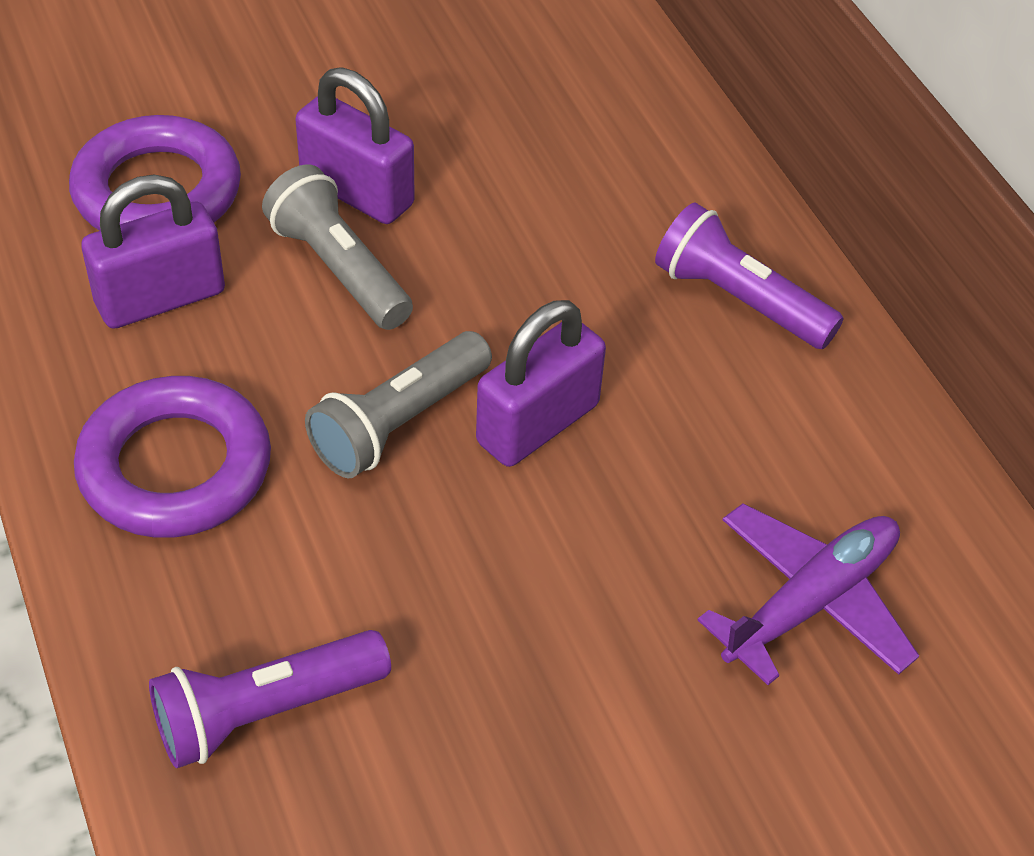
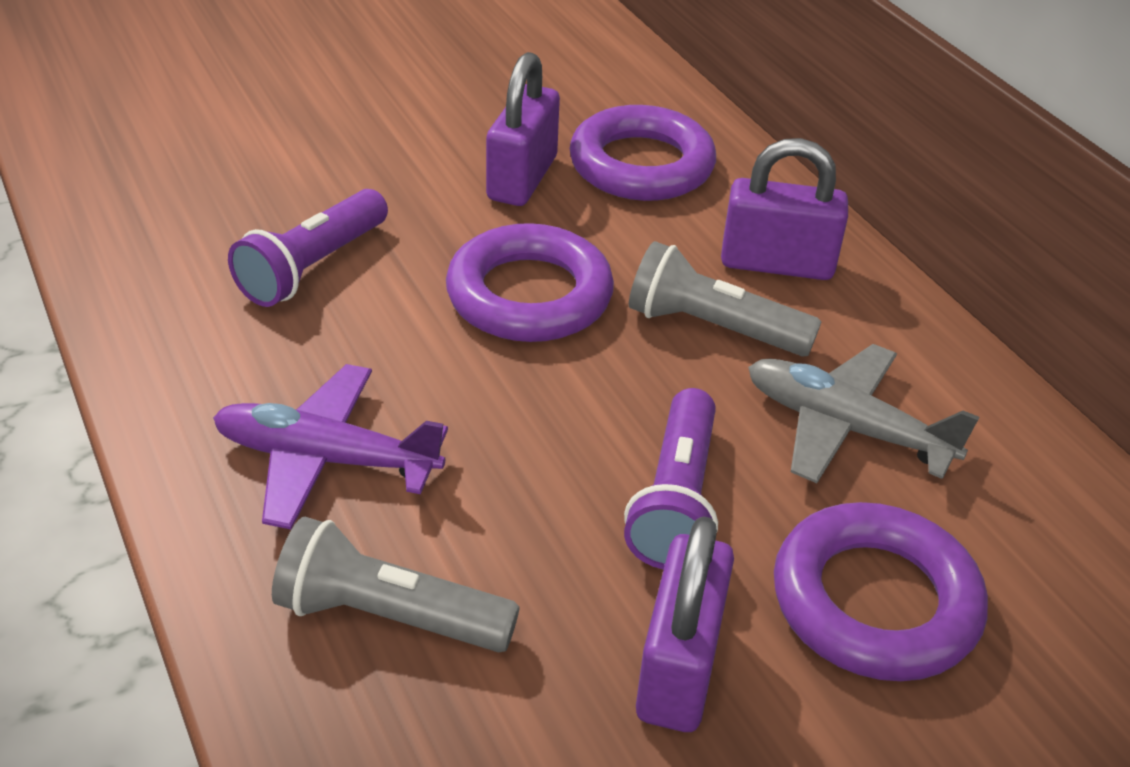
grey plane: none = 0 -> [748,344,979,483] = 1
purple ring: [69,115,241,231] [74,376,271,538] = 2 -> [446,223,614,342] [569,105,716,201] [774,502,988,681] = 3

